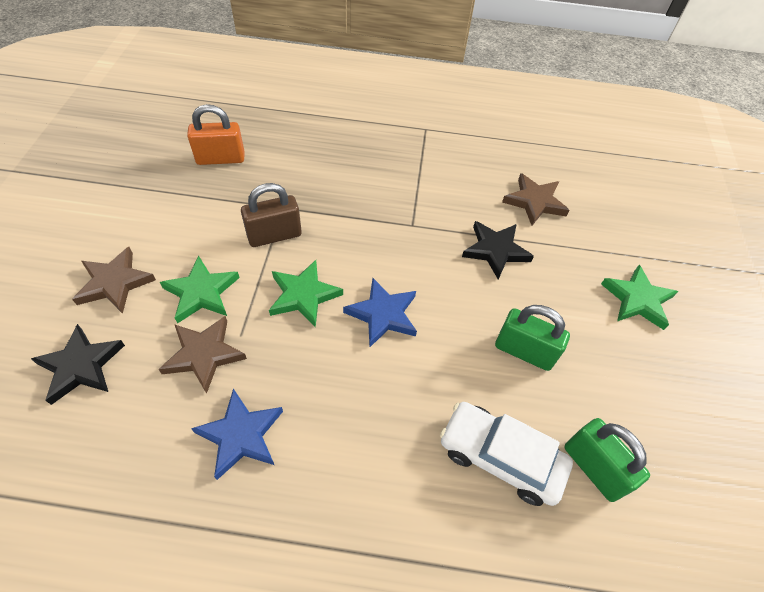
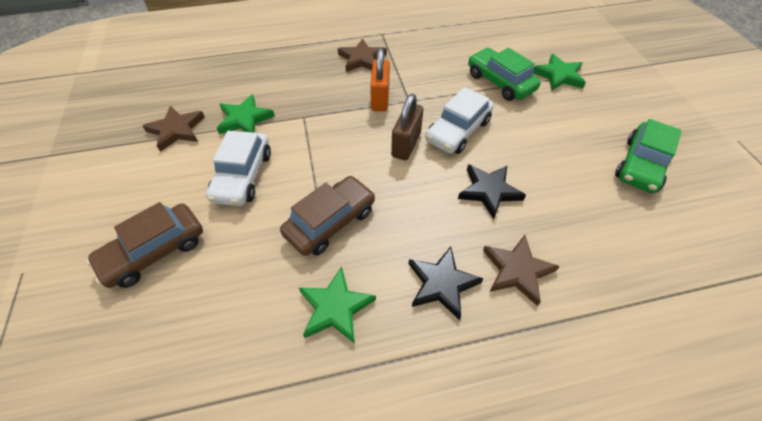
blue star: [191,389,283,480] [343,278,417,347] = 2 -> none = 0
brown car: none = 0 -> [86,202,203,288] [280,176,375,256] = 2
green car: none = 0 -> [468,48,541,101] [615,119,682,193] = 2
green padlock: [495,305,570,371] [564,418,650,502] = 2 -> none = 0
white car: [440,402,573,506] = 1 -> [206,131,271,206] [425,87,493,154] = 2

